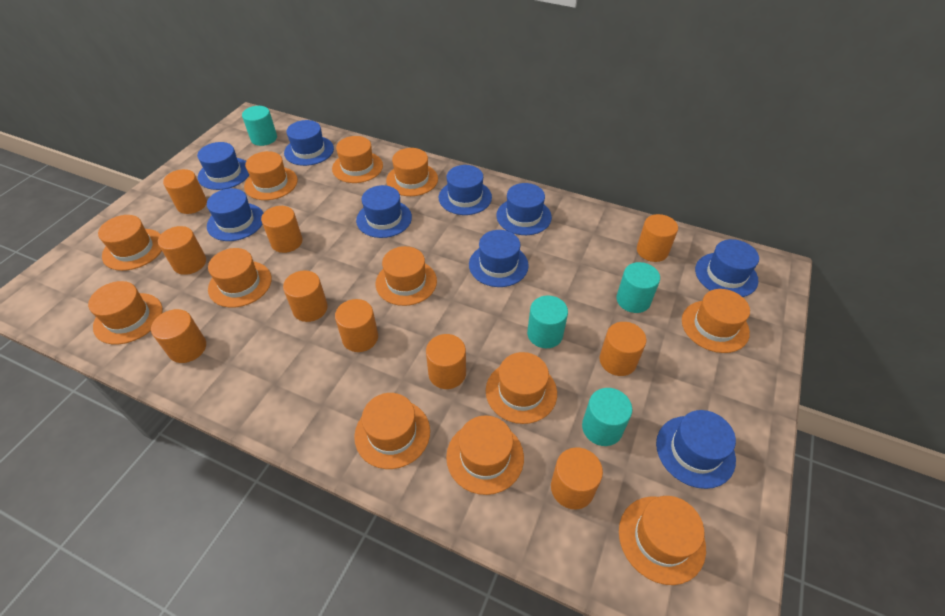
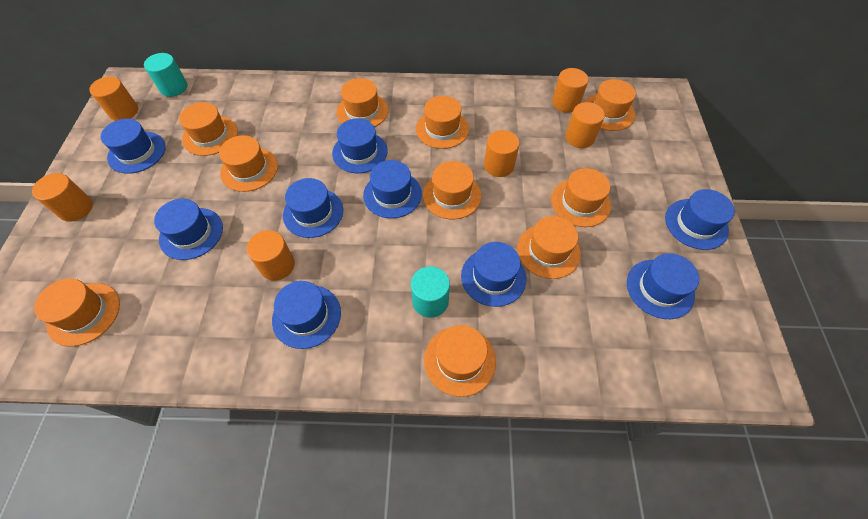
orange cylinder: [151,309,206,363] [158,226,206,275] [163,169,207,214] [261,206,303,253] [283,270,328,322] [335,299,378,352] [426,334,466,389] [551,447,603,509] [599,322,646,376] [637,214,678,262] = 10 -> [32,173,93,222] [89,77,138,121] [247,230,295,281] [484,130,520,177] [552,68,588,112] [565,102,605,148] = 6
orange hat: [88,281,163,344] [98,215,162,271] [208,248,272,308] [244,151,298,200] [332,136,383,183] [354,393,430,469] [376,246,437,306] [386,148,438,196] [446,415,524,495] [486,352,557,424] [619,496,706,585] [682,289,750,353] = 12 -> [34,279,120,346] [179,102,238,156] [219,135,278,192] [336,78,388,127] [416,96,469,149] [423,161,481,219] [424,325,496,397] [517,216,581,279] [551,168,611,227] [585,79,636,131] = 10
turquoise cylinder: [242,106,277,146] [527,295,568,348] [582,388,632,446] [616,262,660,313] = 4 -> [144,53,188,97] [411,266,450,318] = 2

